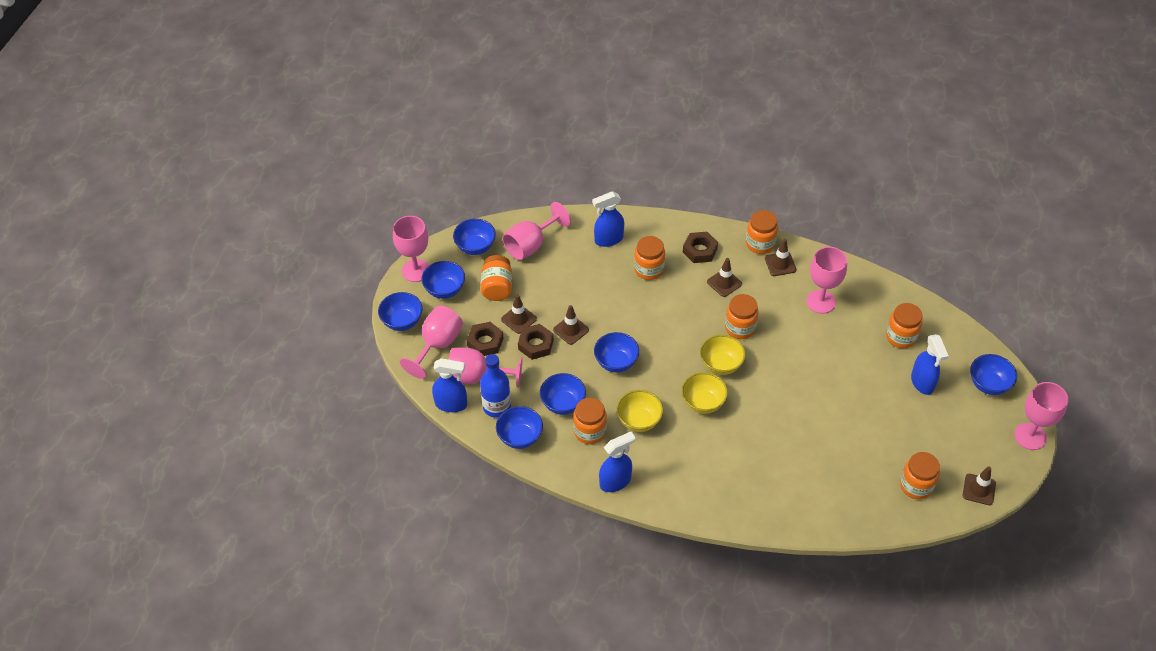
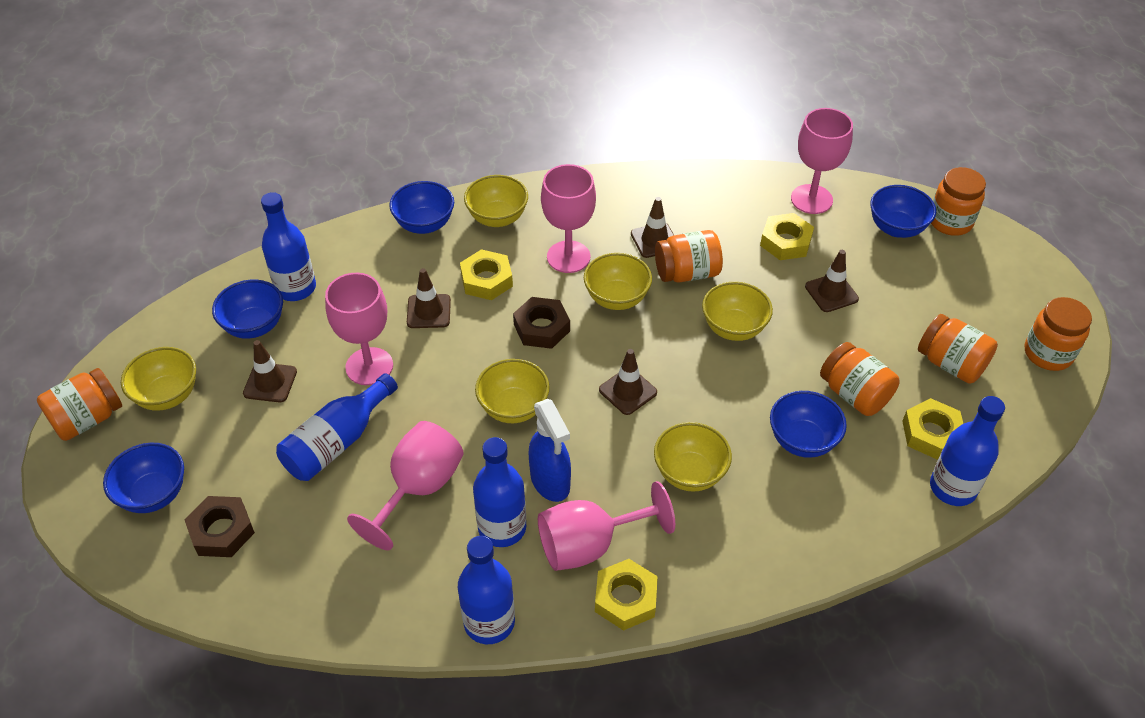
blue bottle: [480,354,511,418] = 1 -> [261,192,316,301] [276,373,398,481] [458,536,515,644] [473,437,526,547] [930,396,1005,506] = 5
blue bowl: [378,292,422,331] [421,261,465,299] [453,219,496,255] [496,406,543,449] [540,373,586,415] [594,332,639,373] [970,354,1017,395] = 7 -> [103,443,184,513] [212,279,283,339] [389,181,454,234] [770,391,847,458] [870,185,936,238] = 5
blue spray bottle: [432,358,467,412] [592,191,624,247] [599,432,635,492] [911,334,949,395] = 4 -> [529,399,571,502] = 1
brown nut: [467,322,504,356] [518,324,554,360] [683,232,718,263] = 3 -> [185,496,255,557] [513,297,570,349] = 2
orange jar: [481,255,512,301] [573,398,607,444] [634,236,665,280] [725,294,759,339] [746,210,778,254] [886,303,923,348] [900,452,940,499] = 7 -> [37,368,122,441] [655,230,723,282] [820,342,900,416] [918,314,998,384] [931,167,986,236] [1025,297,1092,371] = 6
pink goblet: [393,216,429,282] [400,306,463,379] [449,347,523,388] [503,202,571,260] [806,247,847,314] [1014,382,1068,450] = 6 -> [325,273,393,385] [347,421,464,550] [538,481,675,571] [541,164,596,273] [791,108,853,214] = 5
yellow bowl: [616,390,663,432] [681,372,728,414] [700,335,746,375] = 3 -> [121,347,196,411] [464,175,528,227] [475,359,550,423] [584,253,652,310] [654,422,732,492] [702,282,773,341] = 6
yellow nut: none = 0 -> [460,249,513,300] [595,559,658,631] [760,213,814,260] [902,398,963,460] = 4

